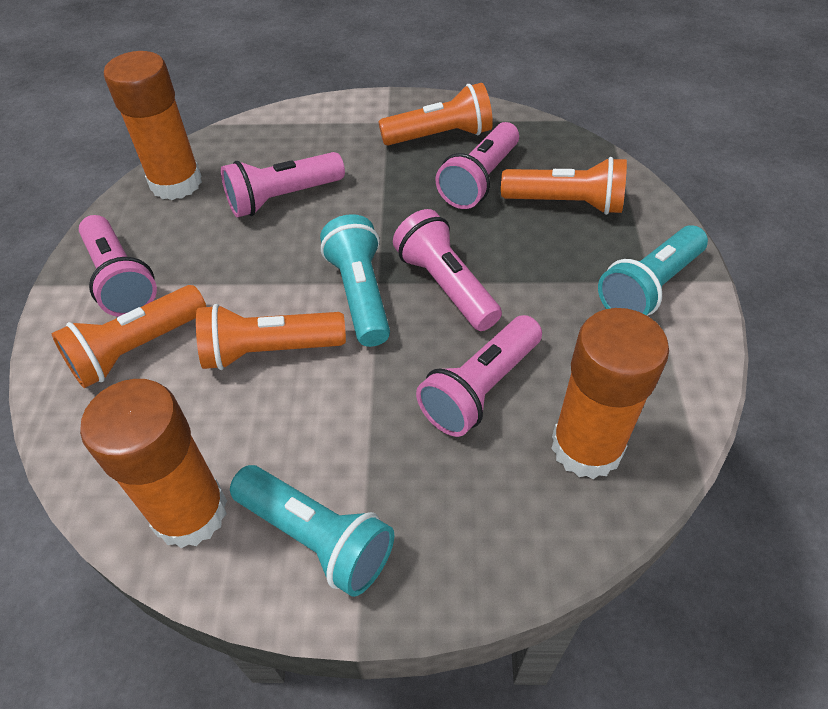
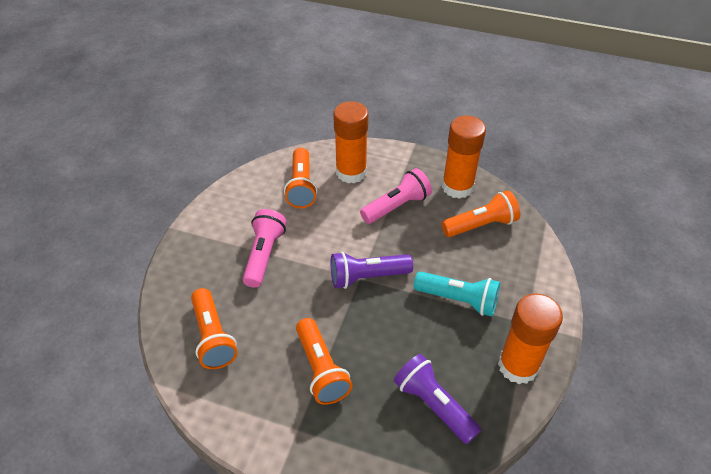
pink flashlight: [79,215,157,317] [221,152,345,218] [393,209,502,331] [416,315,542,437] [435,122,519,209] = 5 -> [243,209,287,288] [360,168,432,224] = 2
purple flashlight: none = 0 -> [331,252,413,289] [394,354,481,444] = 2
turquoise flashlight: [230,465,394,597] [320,214,390,347] [598,225,708,316] = 3 -> [414,272,500,316] = 1

